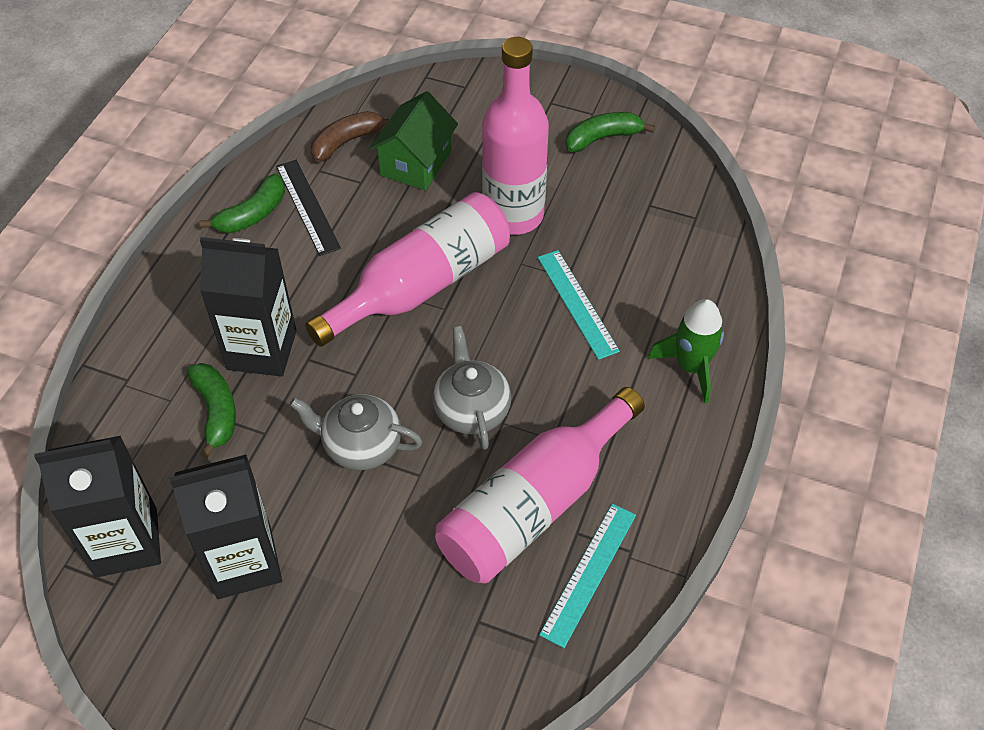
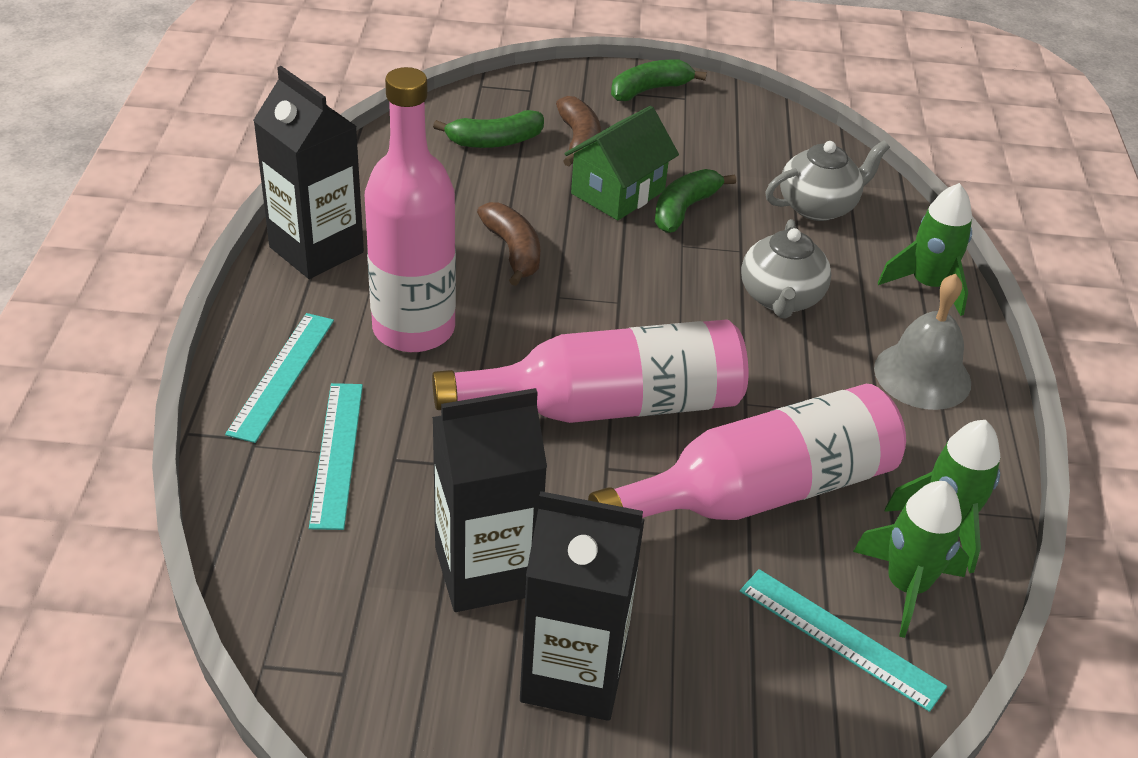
black ruler: [276,160,341,256] = 1 -> none = 0
brown banana: [311,111,390,162] = 1 -> [477,202,540,286] [556,96,601,167] = 2
green rocket: [648,299,724,403] = 1 -> [853,481,969,638] [878,183,972,316] [884,420,1000,573] = 3
grey bell: none = 0 -> [874,274,971,410] = 1
turquoise ruler: [538,250,620,360] [539,503,636,648] = 2 -> [225,313,334,443] [309,383,363,530] [740,569,947,712] = 3

